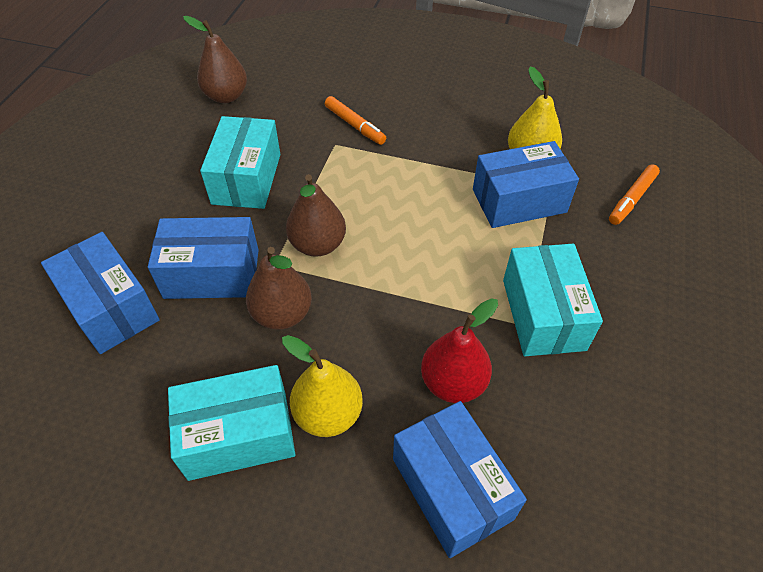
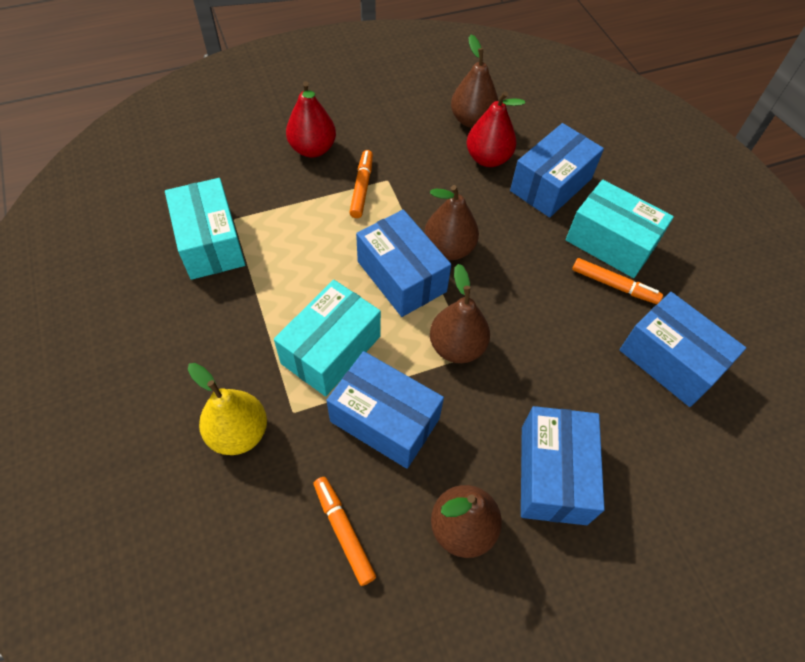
blue box: [41,232,160,354] [148,217,259,299] [393,401,527,558] [473,141,579,228] = 4 -> [326,351,444,469] [356,210,451,317] [510,123,604,218] [521,406,605,525] [619,292,746,407] = 5
brown pear: [183,16,247,103] [246,247,312,330] [286,174,346,257] = 3 -> [424,185,479,260] [430,264,490,363] [431,485,502,558] [451,35,498,128] = 4
orange marker: [325,96,386,145] [609,164,660,225] = 2 -> [313,477,376,586] [349,150,373,218] [572,258,663,304] = 3
red pear: [421,298,498,403] = 1 -> [286,81,336,158] [466,91,525,167] = 2
yellow pear: [282,335,363,437] [508,66,562,149] = 2 -> [188,363,267,455] = 1

